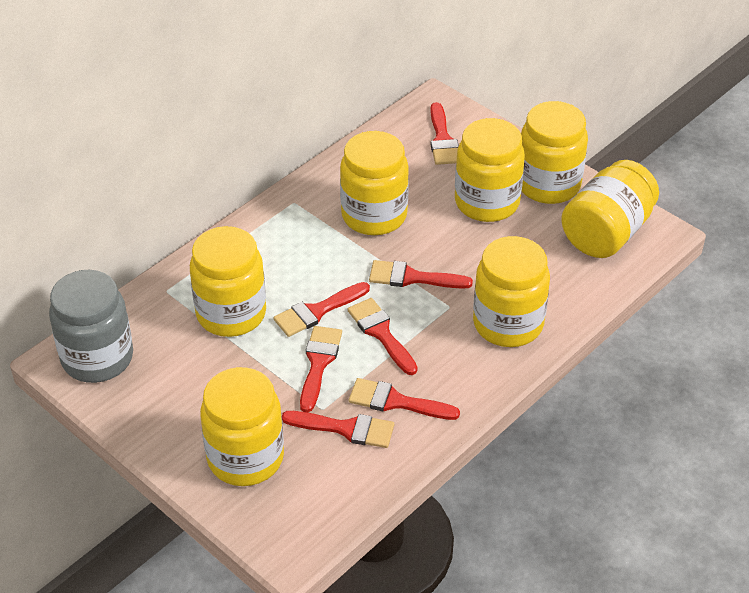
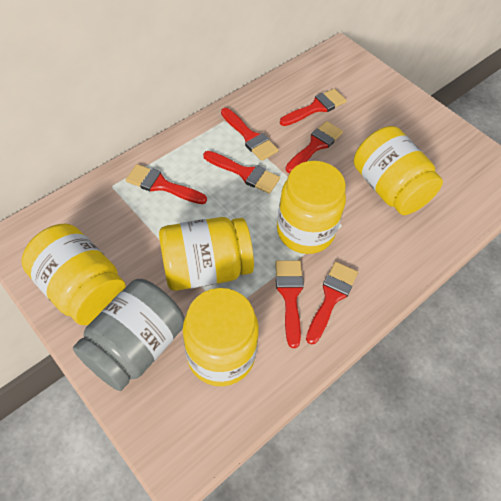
yellow jar: [190,226,266,337] [200,367,284,486] [340,131,409,235] [455,118,525,222] [473,236,550,347] [521,101,588,204] [561,160,659,258] = 7 -> [21,223,126,325] [159,217,254,291] [183,288,259,386] [277,161,346,254] [354,126,443,215] = 5

